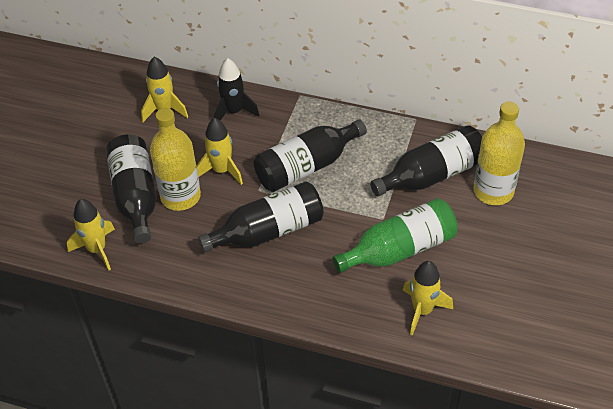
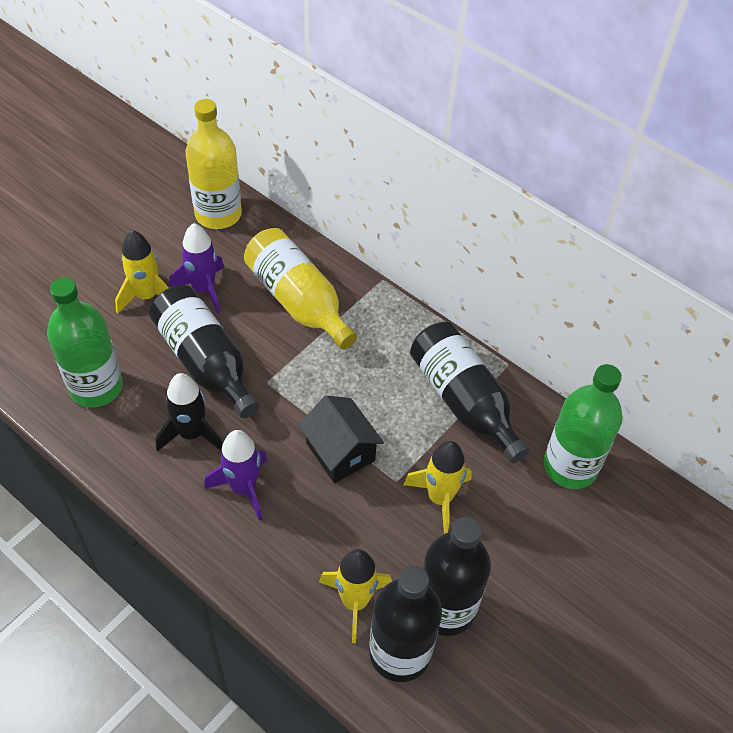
black house: none = 0 -> [299,395,384,483] = 1
green bottle: [332,198,458,273] = 1 -> [47,277,123,408] [544,364,623,489] = 2
purple rocket: none = 0 -> [169,223,224,313] [204,430,267,521] = 2
yellow rocket: [67,199,115,270] [141,57,188,122] [197,118,243,185] [402,261,453,336] = 4 -> [115,230,169,314] [319,549,392,643] [403,441,472,534] = 3

